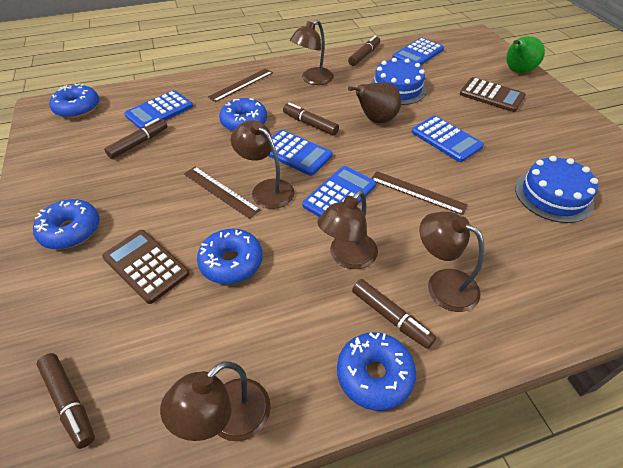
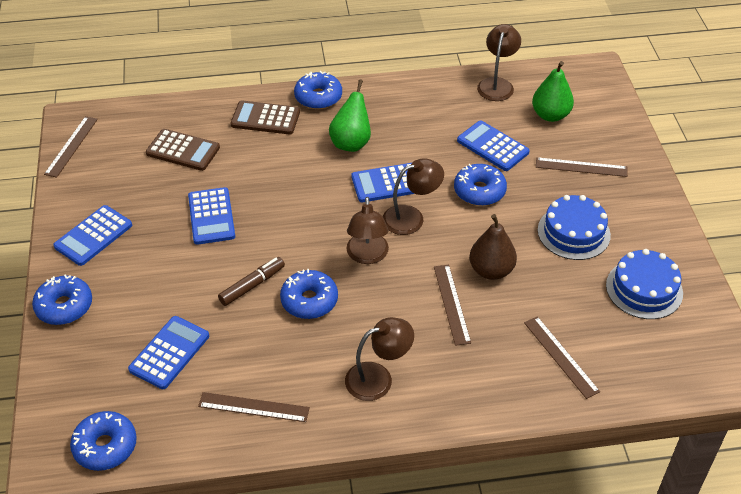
brown lamp: [160,361,271,442] [231,120,295,209] [290,20,334,85] [318,190,378,269] [420,211,485,312] = 5 -> [345,317,414,401] [346,197,389,264] [383,158,444,235] [477,24,521,101] = 4
brown marker: [37,353,95,449] [104,118,167,159] [283,102,339,135] [348,35,380,66] [352,279,436,349] = 5 -> [218,257,285,306] = 1
brown ruler: [184,167,261,219] [208,68,273,102] [371,171,468,215] = 3 -> [44,116,98,178] [198,392,310,422] [434,265,471,346] [524,316,600,399] [536,157,628,177] = 5
green pear: [506,36,545,73] = 1 -> [329,79,371,152] [532,61,574,122] = 2

